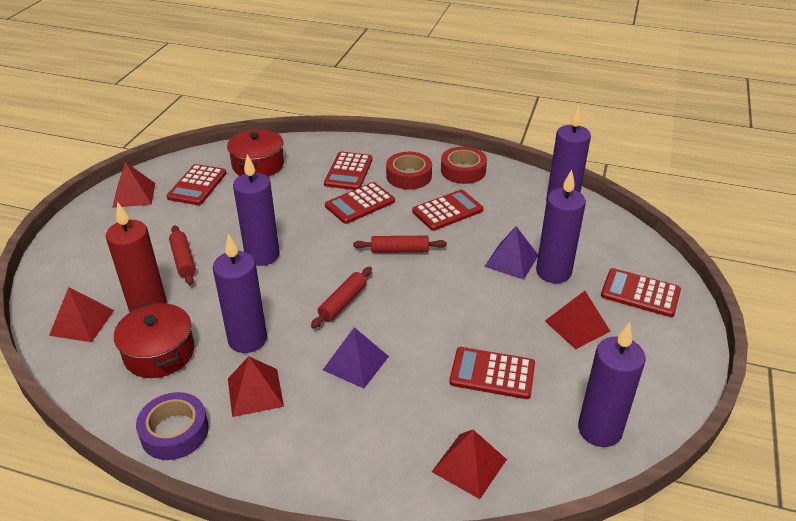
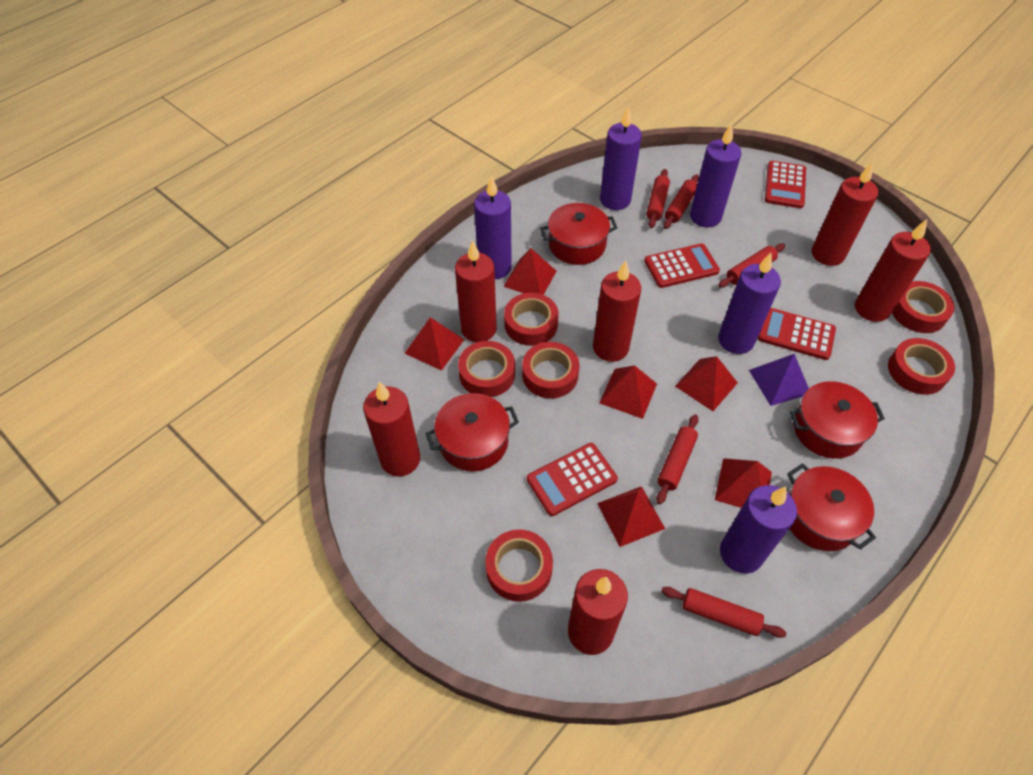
purple pyramid: [323,327,389,389] [484,226,538,279] = 2 -> [749,354,809,406] = 1
purple tape: [136,392,209,460] = 1 -> none = 0
red calculator: [166,164,227,205] [324,152,373,190] [325,182,395,224] [412,189,483,231] [449,347,535,399] [601,268,681,317] = 6 -> [527,443,618,516] [644,243,720,288] [758,308,836,360] [765,161,806,208] = 4
red candle: [106,202,167,312] = 1 -> [363,382,420,477] [455,240,497,342] [568,569,628,655] [593,260,641,362] [812,162,878,266] [855,219,931,322] = 6
red pot: [114,303,195,378] [227,129,284,177] = 2 -> [425,393,519,471] [540,203,617,265] [787,463,876,551] [790,381,885,459] = 4
red pyramid: [49,287,114,342] [112,162,155,208] [228,356,284,417] [432,430,507,499] [545,291,610,349] = 5 -> [404,317,464,371] [503,248,556,295] [597,486,665,547] [599,365,657,419] [675,356,738,411] [715,458,772,508] = 6
red rolling pin: [169,226,196,285] [311,267,372,329] [353,236,447,253] = 3 -> [646,169,670,228] [656,414,699,504] [661,587,786,638] [663,174,699,229] [718,244,785,288] = 5
red tape: [386,152,432,189] [441,146,487,184] = 2 -> [458,341,515,397] [485,529,553,602] [504,293,559,346] [522,342,579,399] [888,338,955,395] [892,281,955,333] = 6

